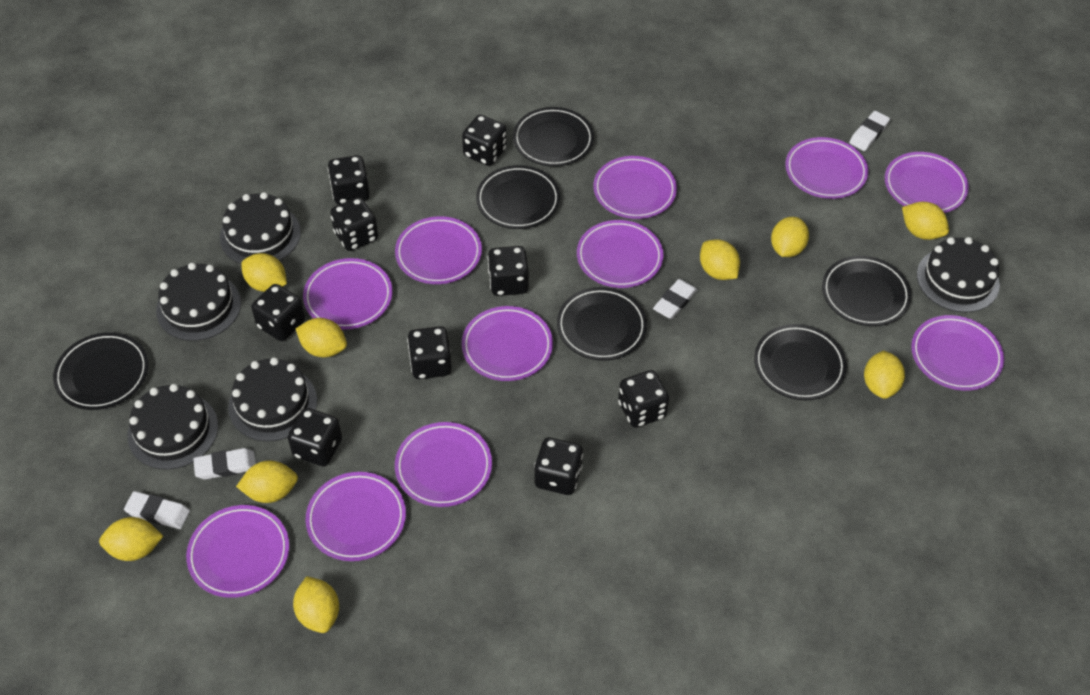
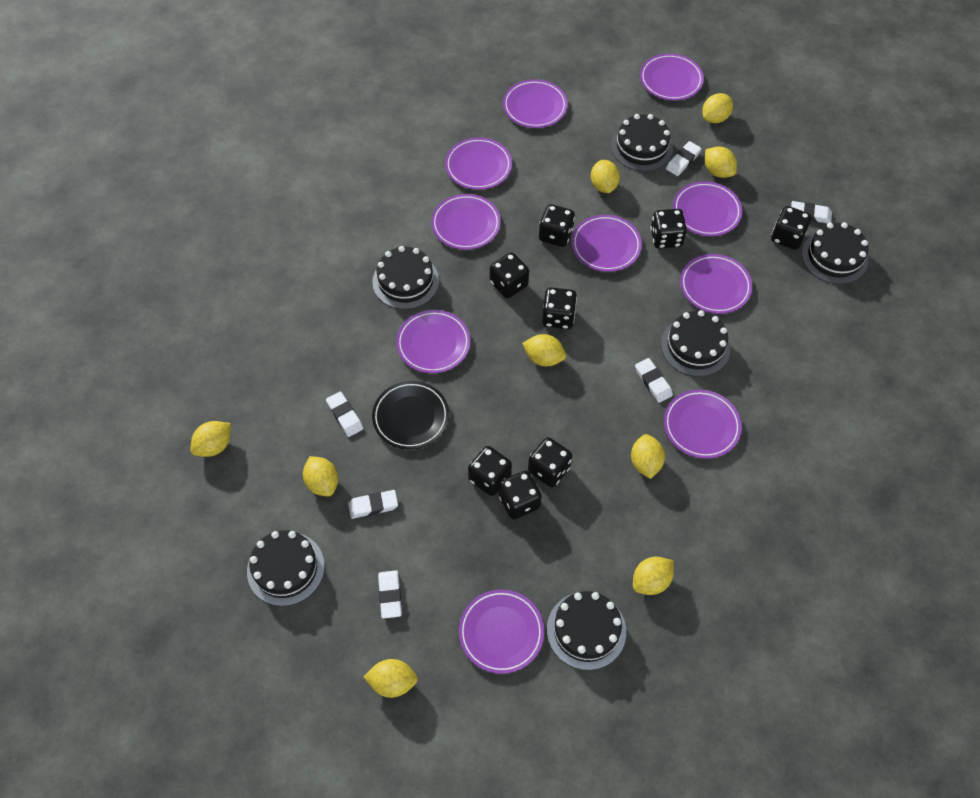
black cake: [127,384,218,470] [156,263,241,341] [220,192,301,264] [228,357,317,442] [917,237,1000,313] = 5 -> [247,530,325,606] [372,246,439,309] [547,591,626,670] [611,114,673,171] [661,310,731,376] [802,222,868,284] = 6
black dice: [251,284,305,341] [288,408,342,467] [328,155,370,205] [330,197,378,251] [407,326,452,379] [462,115,507,166] [488,246,529,296] [534,437,583,495] [618,370,669,428] = 9 -> [468,446,512,496] [490,252,529,298] [499,471,542,519] [528,437,572,487] [539,204,575,247] [542,287,577,329] [650,209,687,249] [771,206,812,250] = 8
black plate: [53,332,148,410] [476,165,560,229] [513,107,594,166] [557,287,647,361] [754,324,847,400] [822,256,911,326] = 6 -> [372,381,449,449] = 1
purple plate: [186,505,289,598] [303,258,392,330] [306,472,406,561] [395,216,482,284] [395,422,492,507] [462,306,553,381] [577,220,664,288] [593,156,677,219] [785,137,868,199] [885,152,969,213] [911,315,1004,391] = 11 -> [396,310,470,373] [431,194,501,250] [445,137,512,190] [459,589,544,674] [503,79,568,128] [571,215,642,272] [640,53,704,100] [664,390,742,459] [673,181,742,236] [680,254,752,314] = 10
white eraser: [124,491,190,529] [193,448,256,479] [653,279,698,319] [849,111,890,151] = 4 -> [326,391,363,437] [348,490,398,519] [378,570,402,619] [635,358,673,403] [666,141,701,176] [791,201,832,223] = 6

